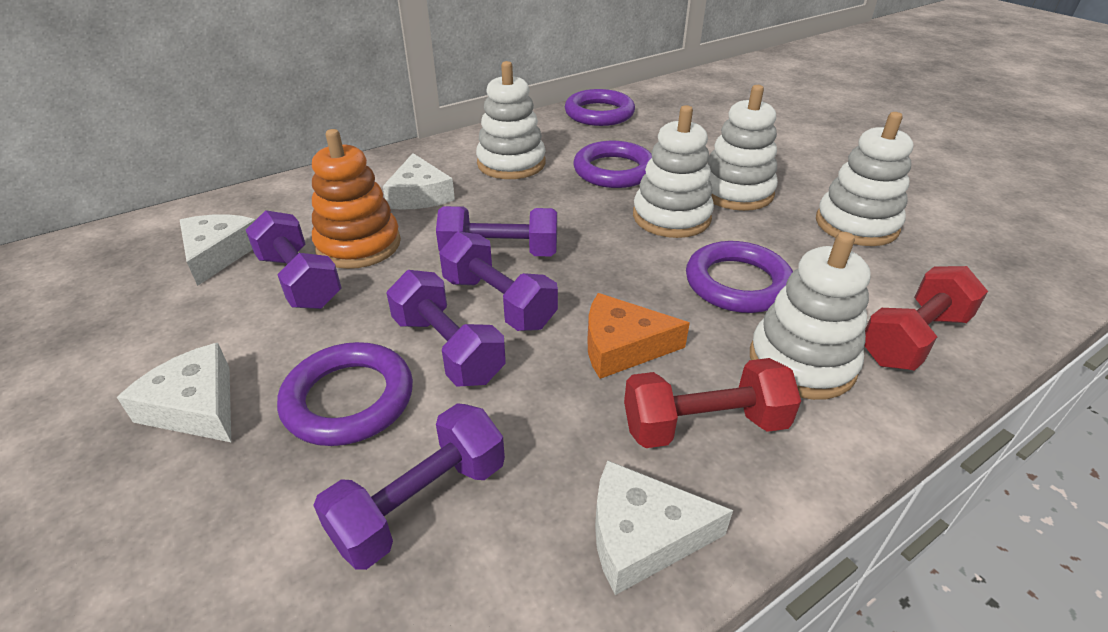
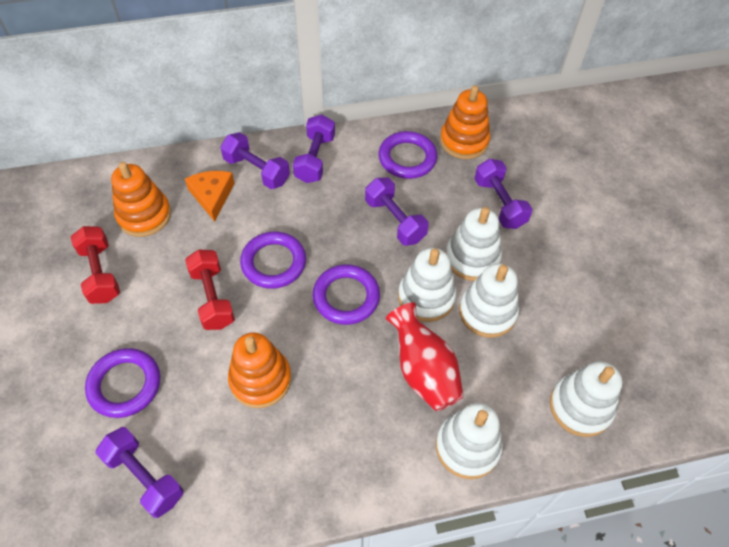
orange stacking toy: [312,129,401,269] = 1 -> [111,162,171,237] [228,333,292,408] [440,85,490,159] = 3
red vase: none = 0 -> [386,302,464,411] = 1
white cheese: [117,343,231,442] [180,214,256,286] [383,153,455,210] [595,461,733,595] = 4 -> none = 0

